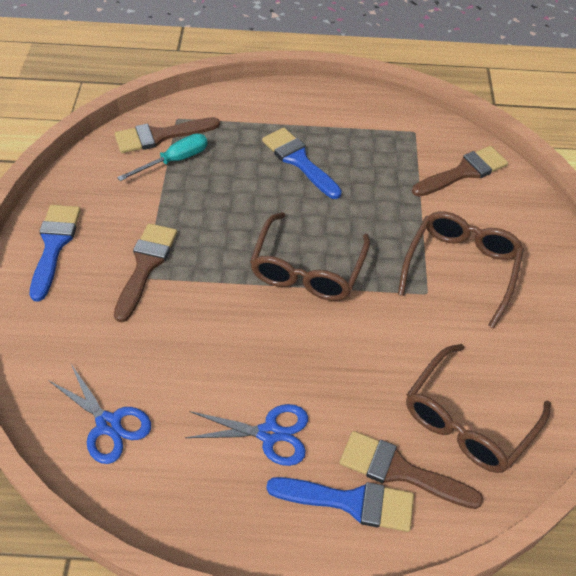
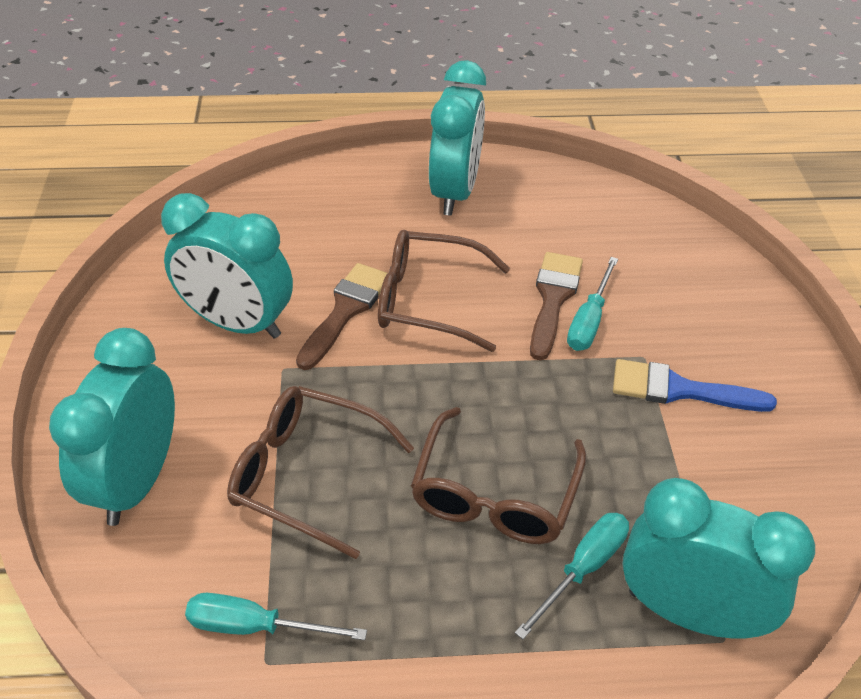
blue brush: [30,205,81,302] [262,128,342,199] [266,477,414,532] = 3 -> [613,359,777,412] = 1
blue scissors: [48,364,151,464] [185,404,308,466] = 2 -> none = 0
brown brush: [114,223,177,322] [115,117,220,153] [340,431,483,509] [412,146,508,196] = 4 -> [296,263,387,370] [530,252,583,360] = 2
turquoise clock: none = 0 -> [49,328,175,526] [161,193,293,338] [429,60,486,216] [622,478,815,638] = 4
turquoise screwdriver: [117,134,208,181] = 1 -> [185,593,367,640] [515,513,629,639] [567,257,618,351] = 3

